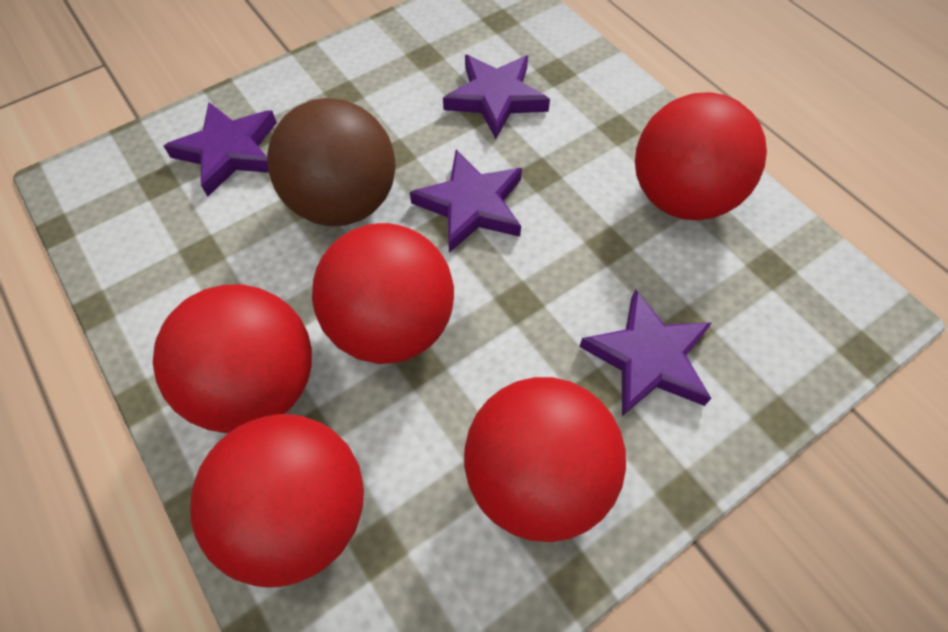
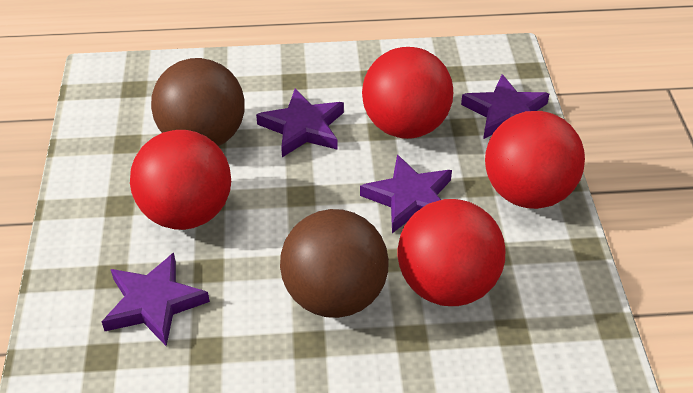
brown ball: [267,98,395,226] = 1 -> [151,58,245,146] [280,209,389,318] = 2
red ball: [153,284,312,433] [190,414,364,588] [312,223,454,364] [464,377,626,542] [635,92,767,220] = 5 -> [130,130,231,230] [362,47,453,139] [398,199,505,306] [485,111,585,209] = 4

